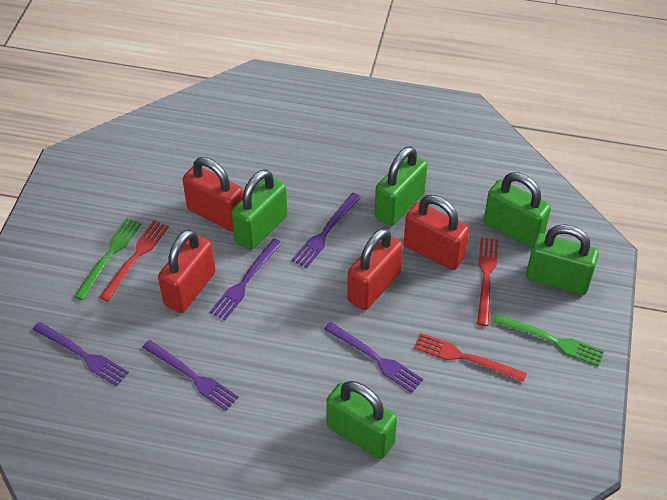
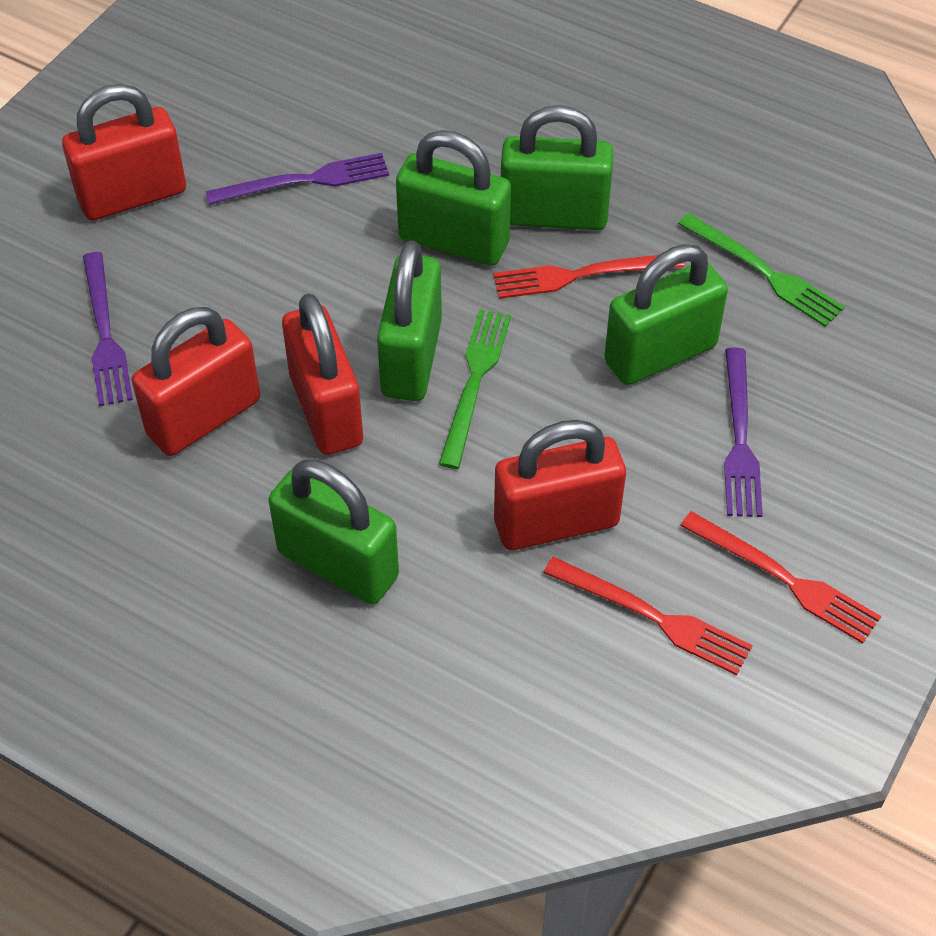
purple fork: [32,322,129,387] [142,340,239,411] [210,238,282,320] [292,193,361,268] [324,322,423,393] = 5 -> [83,252,133,406] [205,153,389,205] [724,347,763,517] = 3

